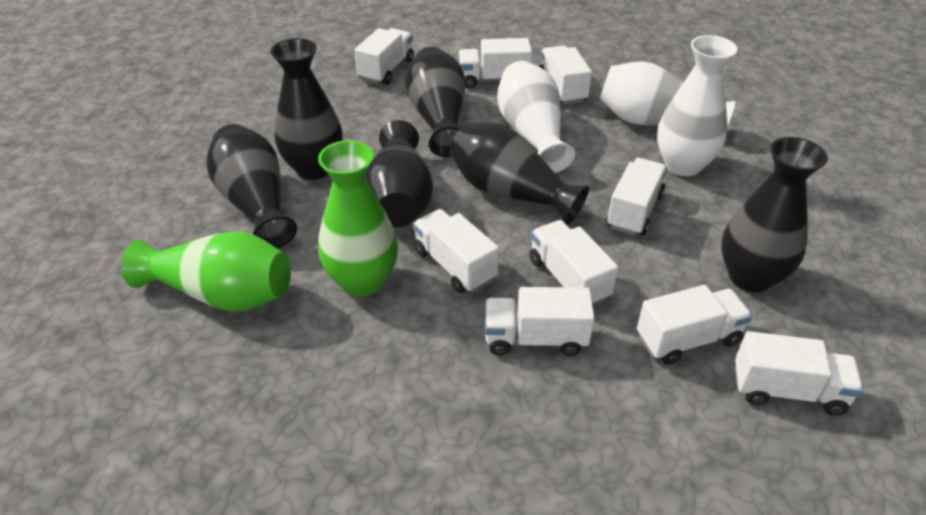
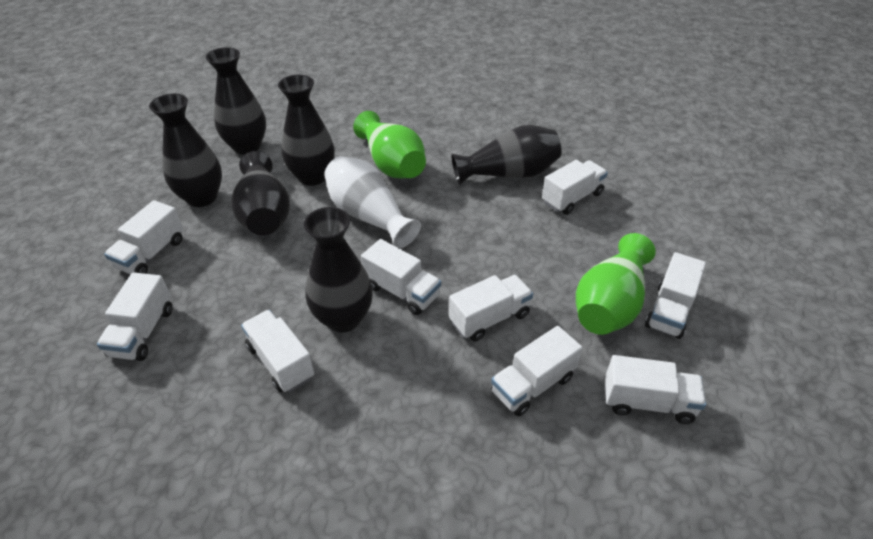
white vase: [497,61,575,173] [600,61,735,126] [657,35,738,176] = 3 -> [324,156,421,249] = 1

